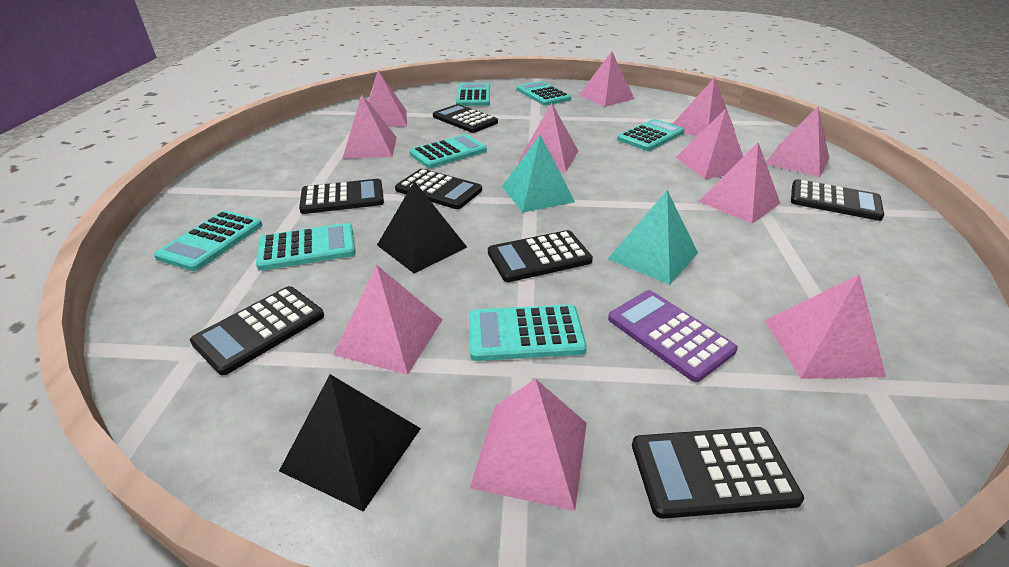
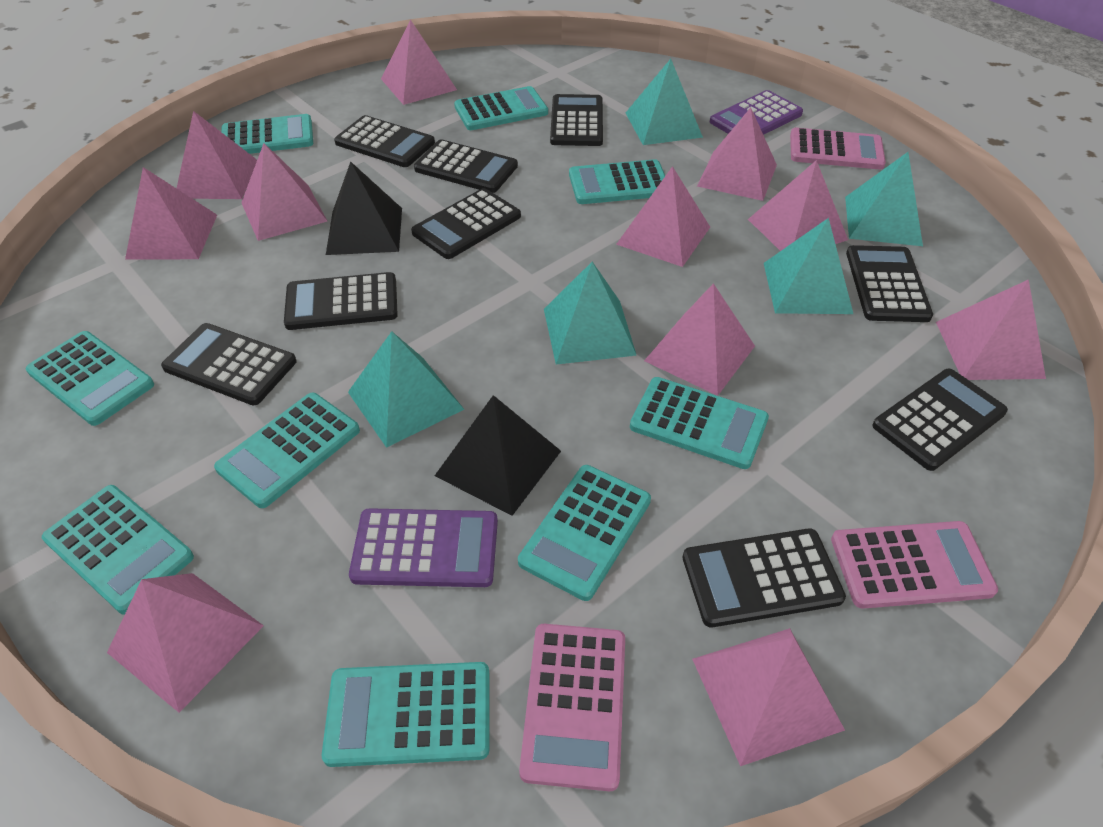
black calculator: [190,286,324,375] [299,179,384,214] [395,169,482,209] [433,104,498,133] [488,230,593,282] [632,427,804,519] [791,179,884,221] = 7 -> [161,323,297,405] [284,272,398,330] [334,115,435,167] [411,188,521,259] [414,139,518,193] [550,94,603,146] [683,528,846,627] [846,245,933,322] [872,369,1008,471] = 9
pink calculator: none = 0 -> [519,624,625,791] [790,128,886,170] [831,521,998,609] = 3
purple calculator: [608,290,738,382] = 1 -> [349,508,498,587] [710,90,803,135] = 2
turquoise calculator: [154,210,262,271] [256,223,355,271] [409,134,487,168] [456,83,490,106] [469,305,587,361] [517,81,571,106] [617,119,684,151] = 7 -> [26,331,154,426] [42,485,194,615] [214,393,360,508] [221,114,313,154] [322,662,489,767] [454,86,548,130] [518,465,651,601] [569,159,665,204] [630,377,769,469] = 9
turquoise pyramid: [502,135,575,213] [608,190,698,285] = 2 -> [348,331,465,448] [544,262,637,364] [626,59,703,145] [764,218,853,314] [845,152,923,246] = 5

